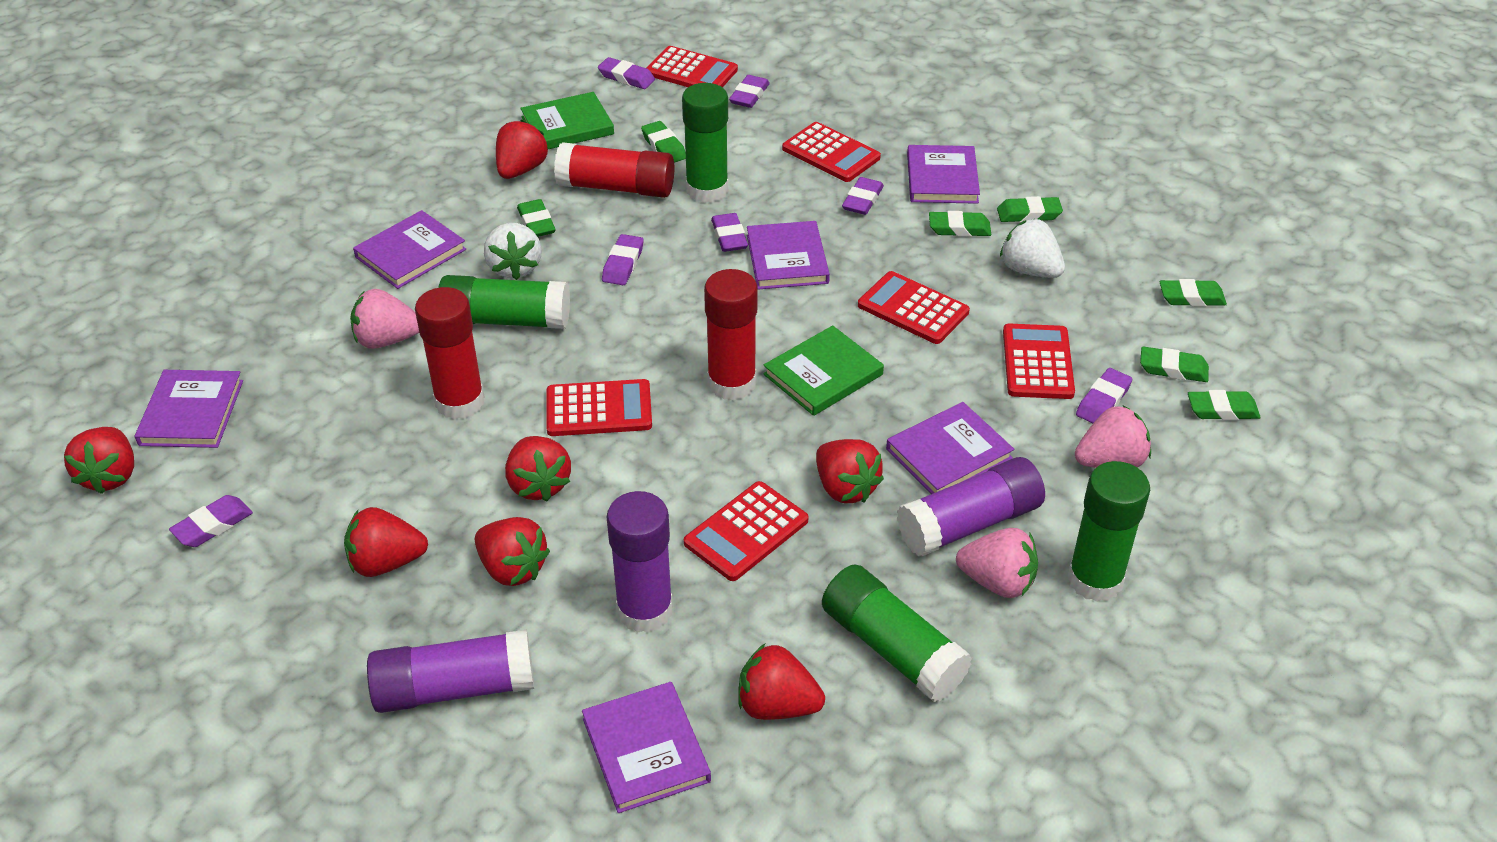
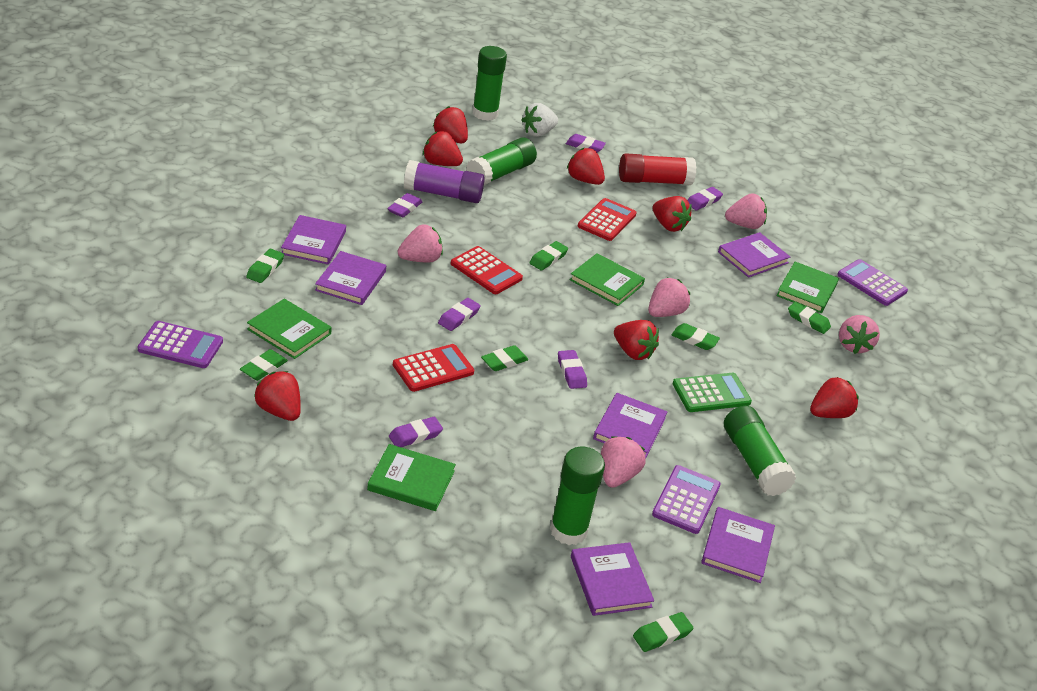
green book: [520,92,614,149] [763,325,884,416] = 2 -> [247,299,332,359] [367,444,456,511] [570,253,645,306] [776,262,839,313] = 4
green calculator: none = 0 -> [673,373,752,412] = 1
pink strawberry: [350,289,419,349] [956,528,1038,598] [1075,405,1151,468] = 3 -> [398,224,443,263] [601,436,646,488] [648,278,690,317] [725,193,767,229] [839,315,880,354] = 5
purple calculator: none = 0 -> [138,321,223,368] [652,465,721,534] [837,259,908,306] = 3
purple eraser: [169,495,253,547] [598,57,655,89] [602,234,643,285] [711,213,748,252] [729,75,770,108] [842,177,884,215] [1076,368,1132,423] = 7 -> [387,193,422,217] [389,417,443,447] [438,298,481,331] [558,350,587,389] [566,134,606,153] [687,187,723,210] = 6
purple glue stick: [367,630,534,713] [607,491,673,633] [897,457,1045,557] = 3 -> [404,160,485,203] = 1
red calculator: [546,379,652,436] [646,46,738,88] [684,481,809,581] [782,122,881,182] [858,271,970,344] [1003,323,1075,399] = 6 -> [393,344,474,392] [451,246,523,294] [578,198,637,241] = 3
red glue stick: [415,287,485,419] [554,142,674,198] [704,269,758,400] = 3 -> [619,153,696,185] = 1
white strawberry: [484,223,542,280] [1000,219,1065,278] = 2 -> [522,103,558,137] = 1

